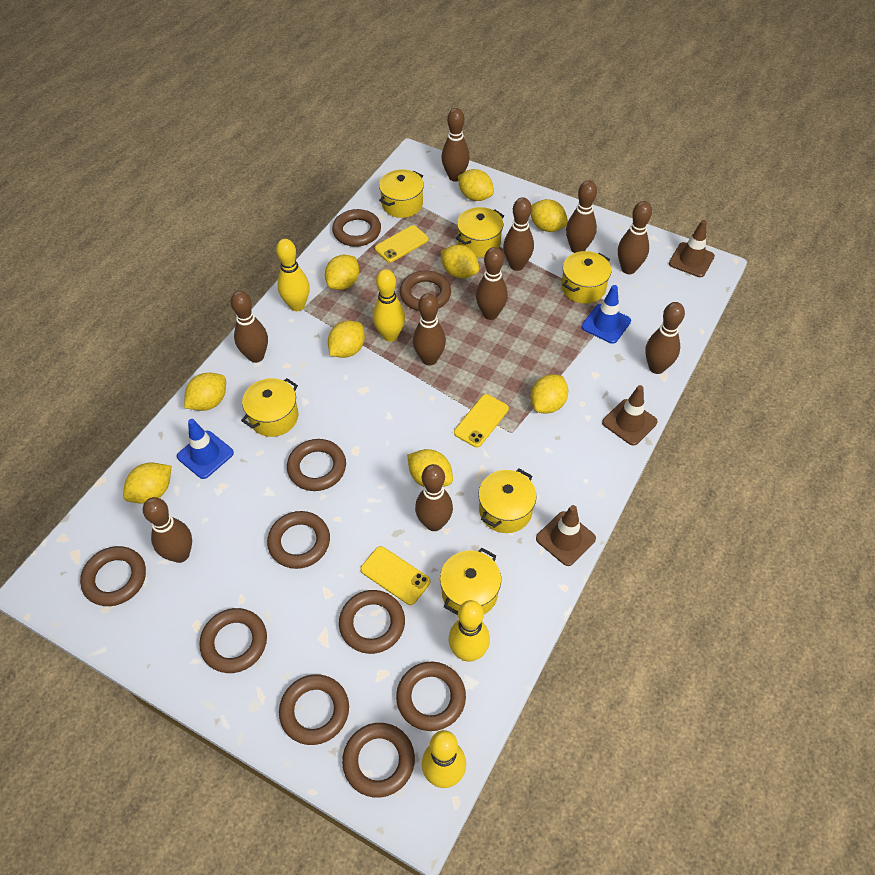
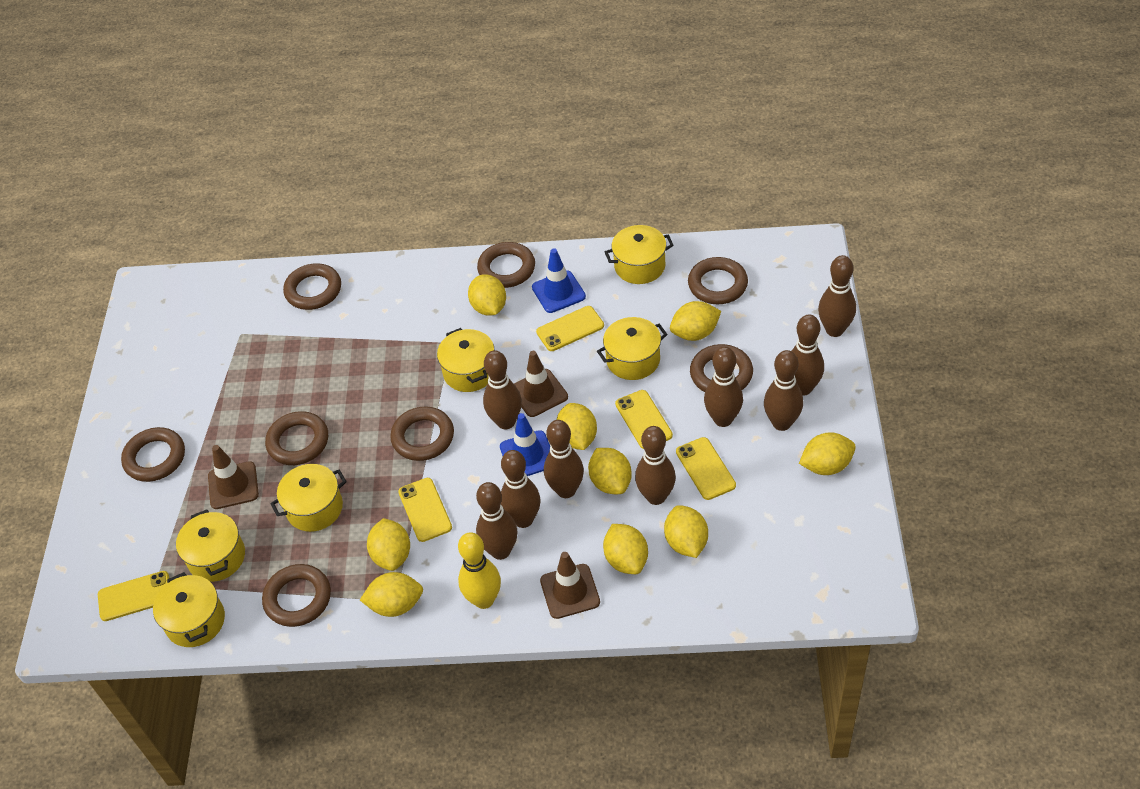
brown bowling pin: [143,497,192,563] [231,291,268,363] [413,293,446,365] [415,464,453,531] [441,108,470,182] [476,247,508,320] [503,197,534,271] [566,181,597,253] [618,201,652,274] [645,302,685,374] = 10 -> [476,482,517,560] [483,350,522,429] [501,450,541,528] [544,420,584,498] [635,426,676,505] [704,347,743,427] [764,350,803,431] [792,314,824,396] [818,255,856,337] = 9
brown ring: [80,546,146,606] [199,608,267,673] [267,511,330,569] [279,674,349,745] [287,439,346,491] [332,209,381,247] [339,590,405,654] [342,723,415,798] [396,661,466,731] [400,271,451,311] = 10 -> [121,427,185,482] [262,564,331,627] [265,411,328,465] [283,263,341,310] [390,407,454,461] [477,242,535,288] [688,257,748,304] [690,344,753,392] = 8
yellow bowling pin: [276,239,310,311] [373,269,405,342] [422,730,466,788] [449,600,490,662] = 4 -> [458,532,501,609] = 1
yellow phone: [360,546,430,605] [375,225,429,263] [454,394,509,447] = 3 -> [98,571,169,621] [398,478,452,542] [536,306,604,351] [615,390,673,449] [676,437,736,500] = 5

